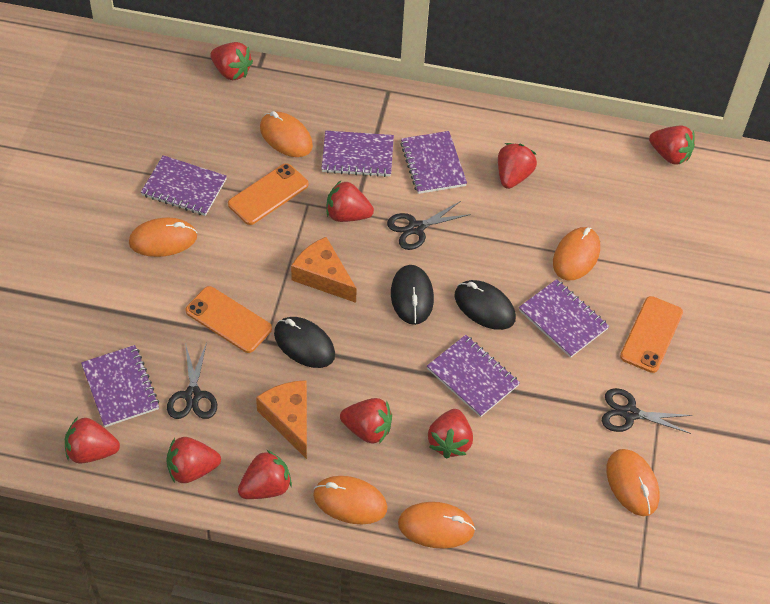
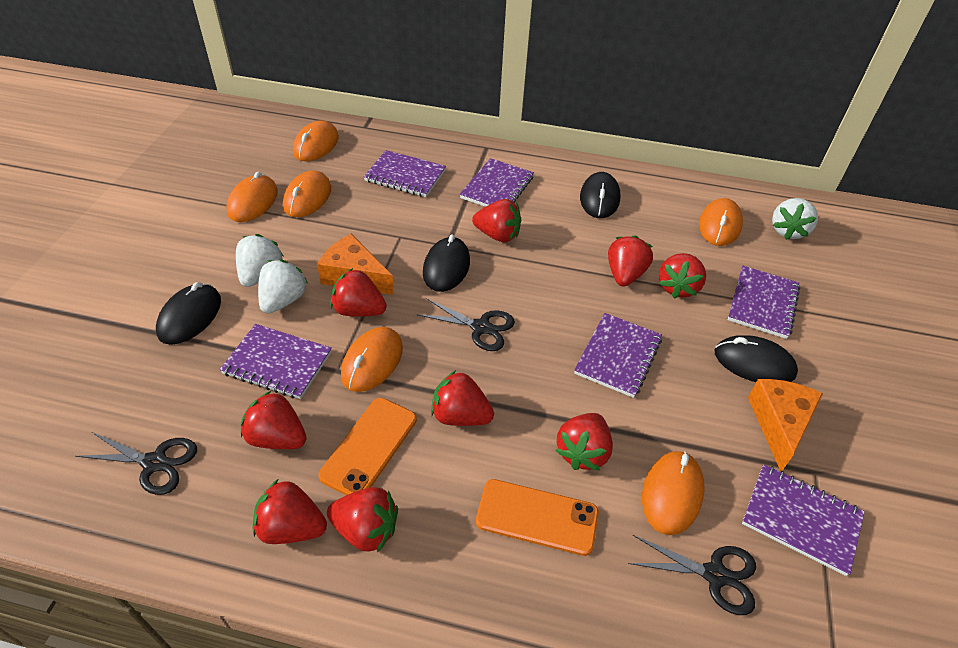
black mouse: [274,317,335,368] [391,265,434,325] [454,280,516,330] = 3 -> [156,282,221,345] [423,234,470,292] [580,172,621,218] [715,335,798,382] = 4
orange phone: [185,286,272,353] [228,163,309,225] [620,296,683,373] = 3 -> [319,398,417,495] [476,479,599,556] = 2
white strawberry: none = 0 -> [236,234,283,287] [258,260,308,313] [772,198,818,240] = 3

